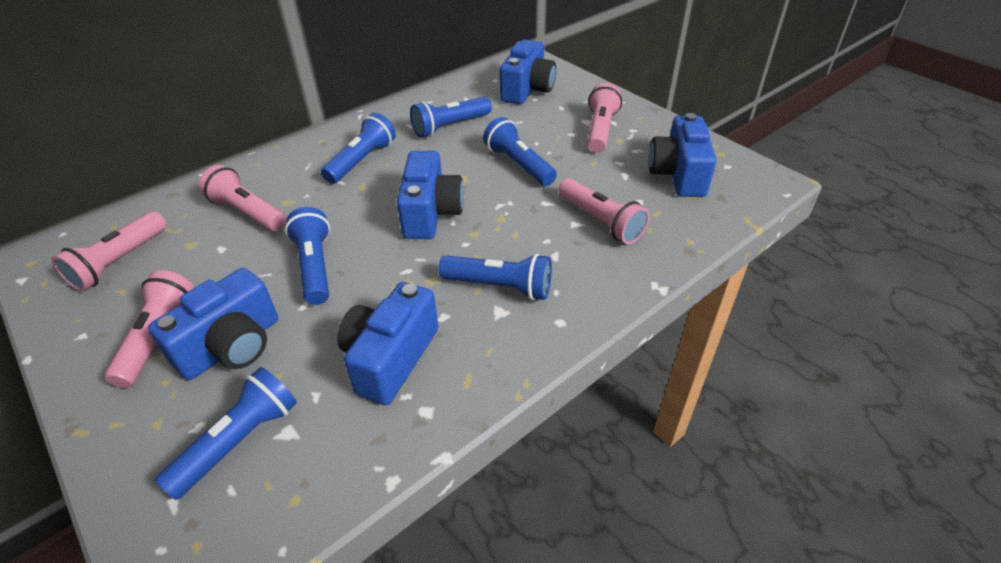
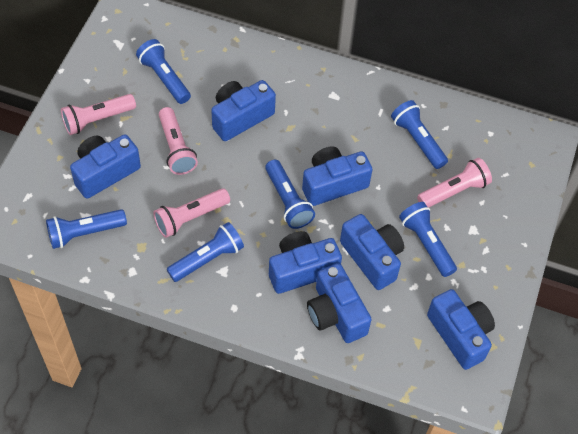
blue camera: [148,268,278,380] [337,282,438,405] [397,151,464,239] [500,39,556,104] [649,113,716,197] = 5 -> [70,134,141,199] [211,80,276,141] [269,231,342,294] [302,146,373,206] [307,263,372,343] [340,214,404,290] [427,289,495,370] = 7
pink flashlight: [52,211,167,291] [105,270,194,388] [199,165,286,231] [558,178,649,244] [587,83,622,153] = 5 -> [61,94,136,135] [153,188,230,238] [159,107,198,175] [417,158,492,208] = 4

